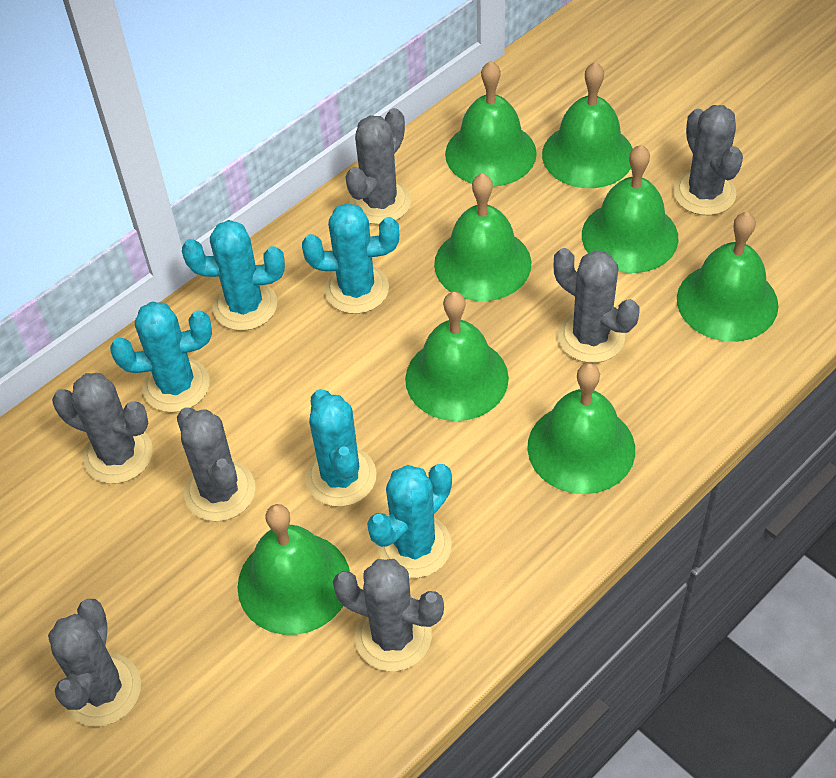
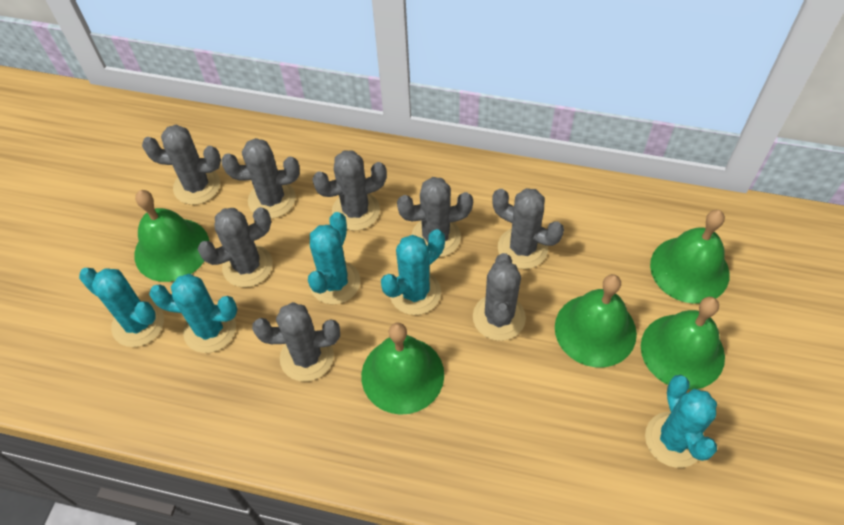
green bell: [237,504,350,635] [405,292,509,421] [434,173,532,301] [445,61,537,186] [527,363,635,494] [542,62,633,188] [582,145,679,273] [677,212,778,342] = 8 -> [134,190,209,282] [361,323,444,415] [555,274,637,367] [641,297,725,390] [650,210,730,304] = 5
grey cactus: [48,599,141,727] [52,373,153,484] [177,407,256,522] [333,559,444,671] [346,108,411,225] [554,248,640,363] [673,105,743,215] = 7 -> [142,125,221,205] [198,207,273,287] [221,138,300,219] [252,302,340,382] [312,150,387,230] [397,177,473,257] [473,253,526,341] [492,188,564,269] = 8

